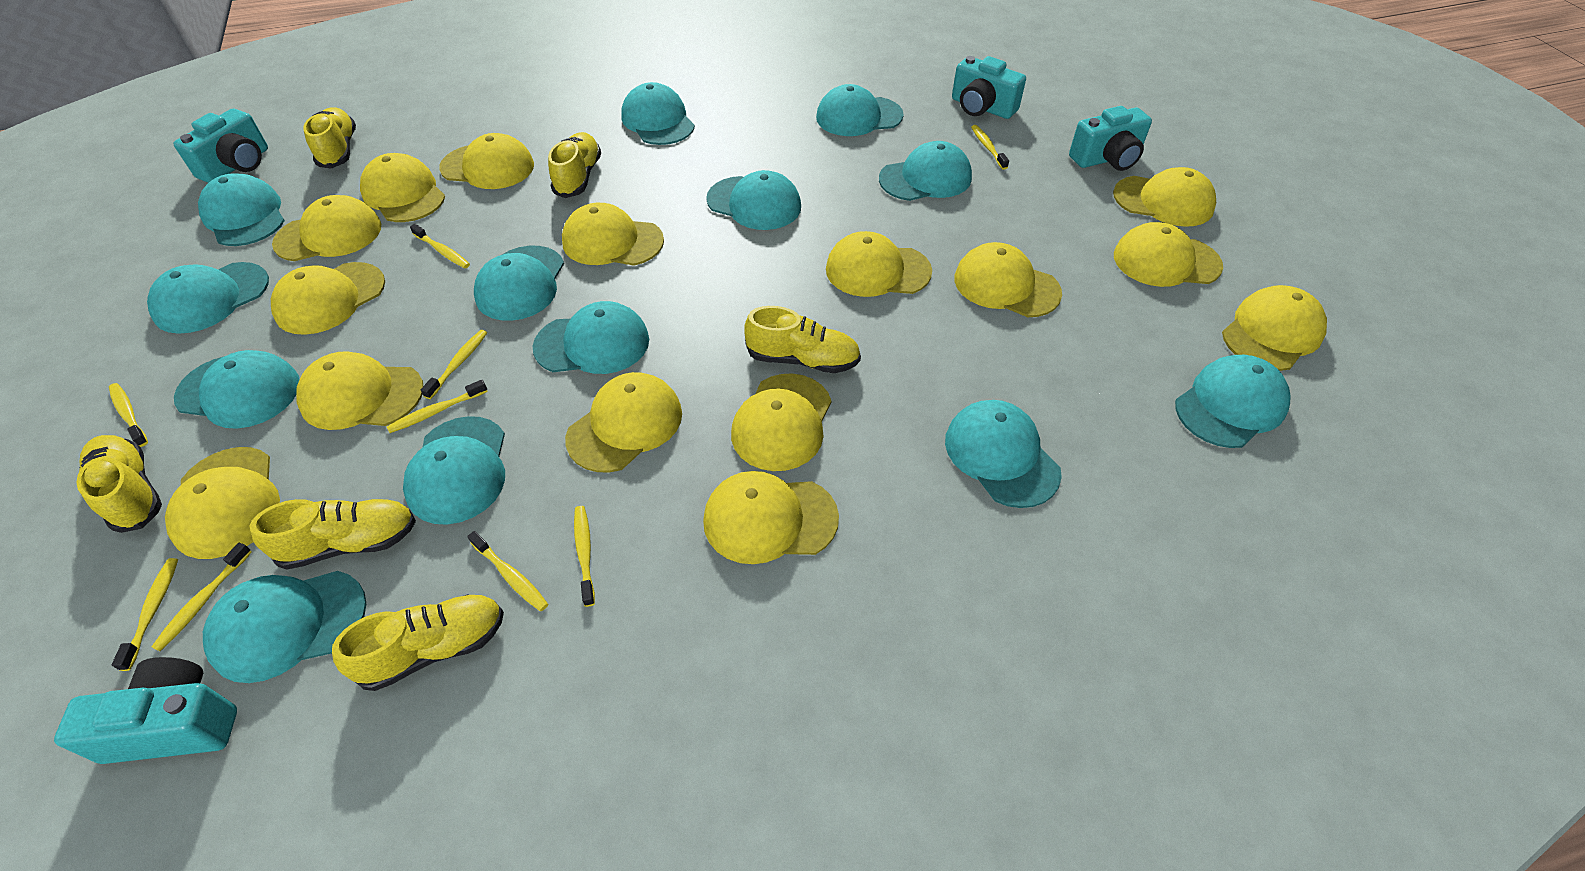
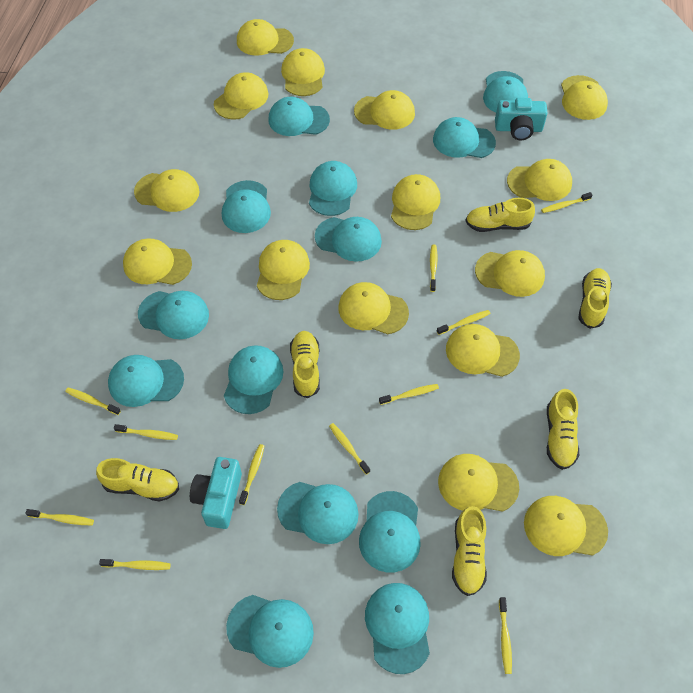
turquoise camera: [54,657,237,764] [173,109,268,183] [952,56,1026,119] [1069,106,1152,171] = 4 -> [190,457,242,529] [495,98,548,140] = 2
yellow toothbrush: [109,383,148,447] [112,558,178,671] [151,542,252,651] [387,380,488,433] [410,224,470,268] [421,330,487,399] [467,531,548,611] [574,506,595,607] [971,125,1009,170] = 9 -> [25,509,94,525] [65,387,121,415] [99,559,171,570] [114,424,178,440] [239,444,264,505] [329,423,371,475] [379,384,439,405] [430,244,438,292] [437,310,490,335] [499,597,512,674] [541,192,593,213] = 11

